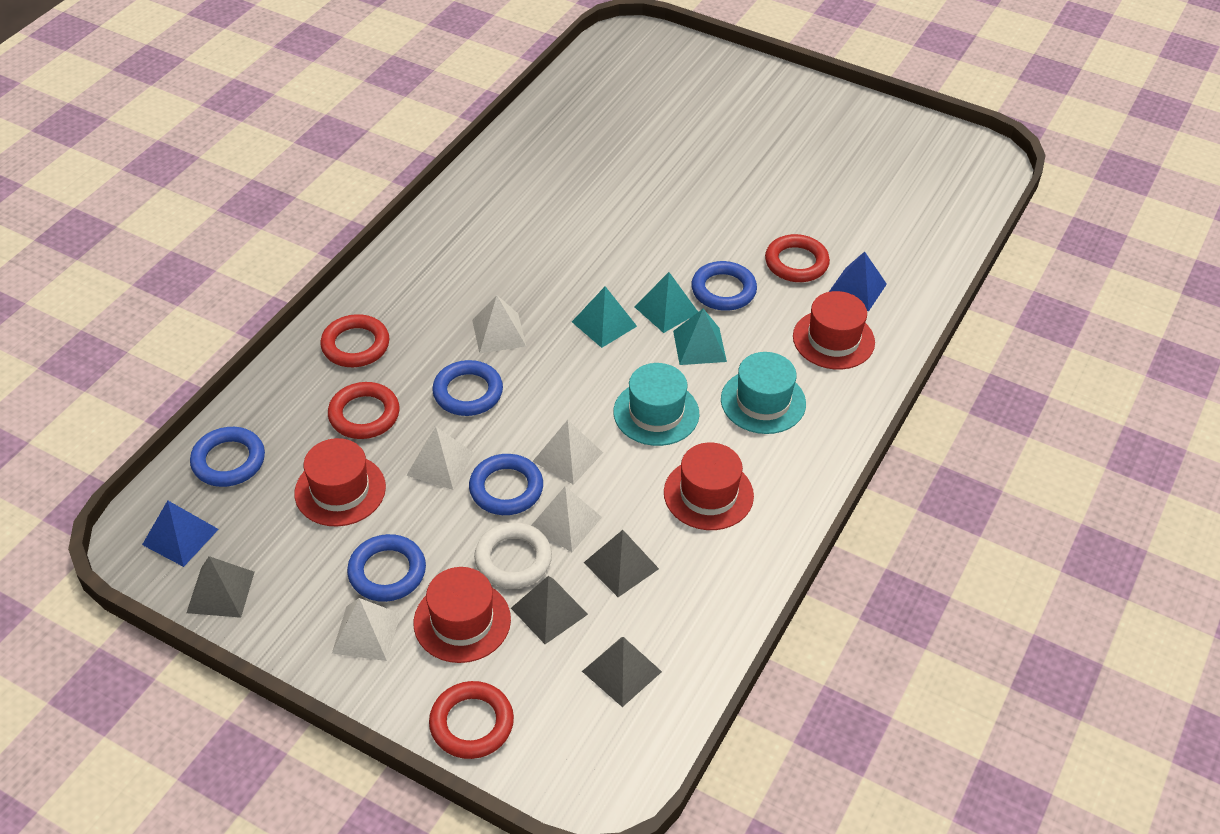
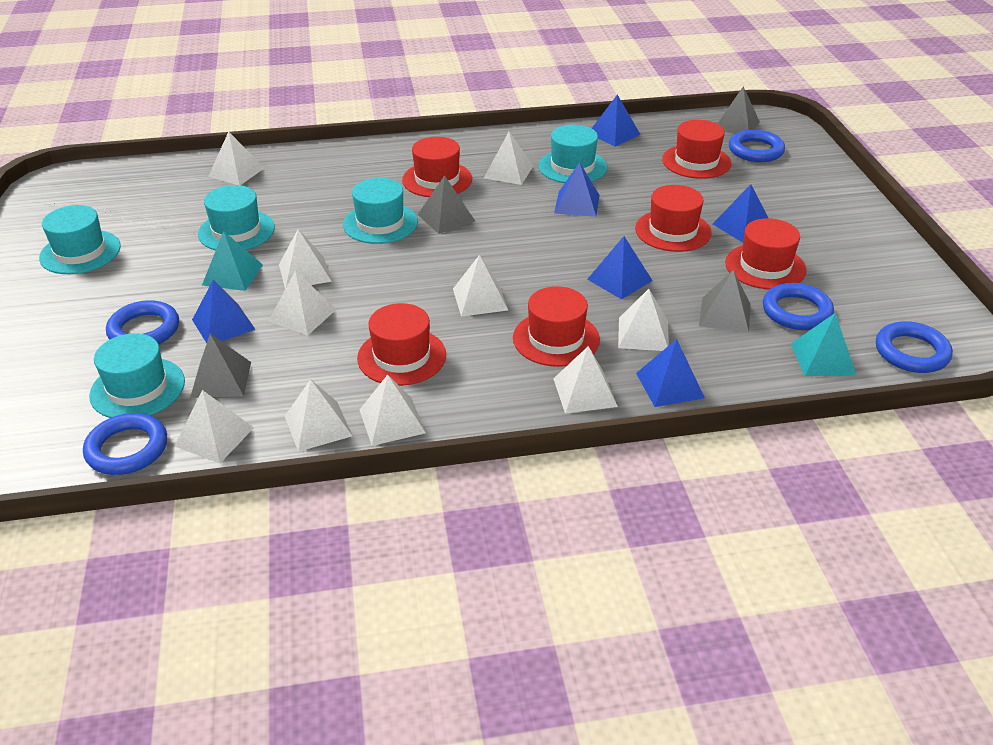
blue pyramid: [142,500,219,567] [829,251,887,312] = 2 -> [192,280,256,343] [554,162,600,217] [587,236,653,299] [591,95,641,147] [636,339,705,407] [713,184,768,243] = 6
red hat: [294,438,386,526] [414,567,511,663] [664,443,754,530] [793,291,875,369] = 4 -> [357,303,446,386] [402,137,472,197] [513,286,600,367] [635,185,712,252] [662,120,731,179] [725,218,807,290] = 6
red ring: [320,314,389,367] [328,382,400,439] [429,681,514,759] [765,234,830,282] = 4 -> none = 0
turquoise hat: [614,363,699,446] [721,352,806,434] = 2 -> [39,205,121,274] [89,333,185,418] [198,185,275,250] [343,178,418,244] [538,125,607,183] = 5
turquoise pyramid: [572,286,637,348] [634,272,698,333] [673,309,727,365] = 3 -> [202,231,263,291] [791,313,856,376] = 2
white pyramid: [332,598,400,661] [406,427,474,490] [472,295,526,353] [531,486,602,552] [533,420,603,485] = 5 -> [175,390,254,463] [208,132,264,185] [269,270,337,336] [279,229,332,289] [285,379,352,452] [360,375,426,446] [453,255,508,317] [484,132,533,185] [553,346,618,414] [618,289,669,351] = 10
white ring: [474,522,552,589] = 1 -> none = 0

